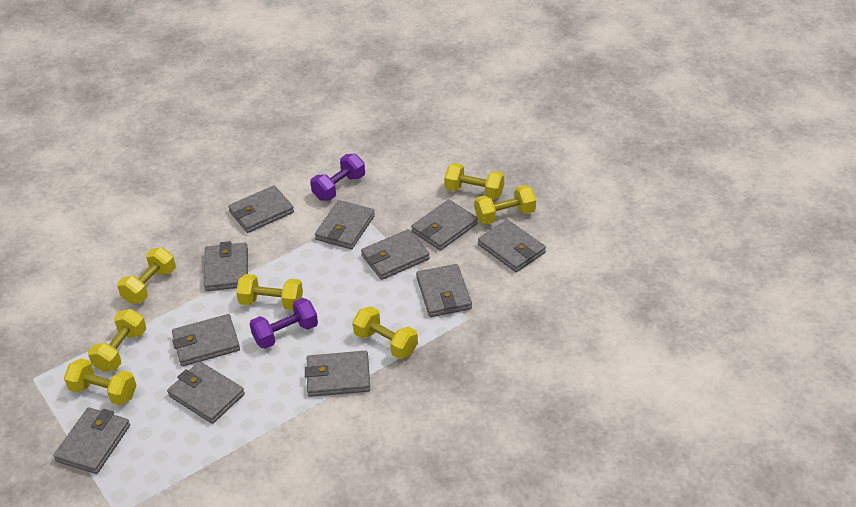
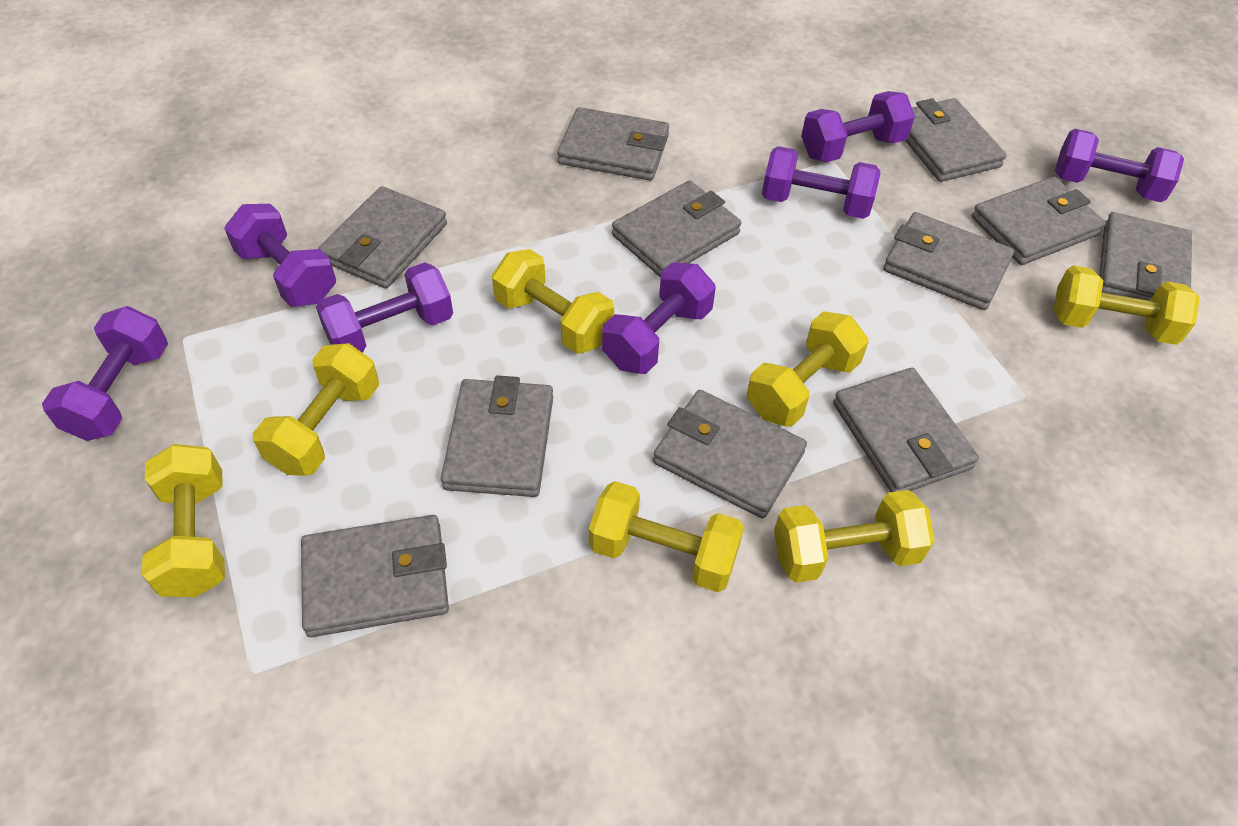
purple dumbbell: [249,298,318,349] [310,154,365,201] = 2 -> [42,306,168,441] [224,204,336,307] [316,262,453,353] [602,262,716,374] [762,146,880,219] [801,91,915,162] [1055,129,1184,202] = 7

